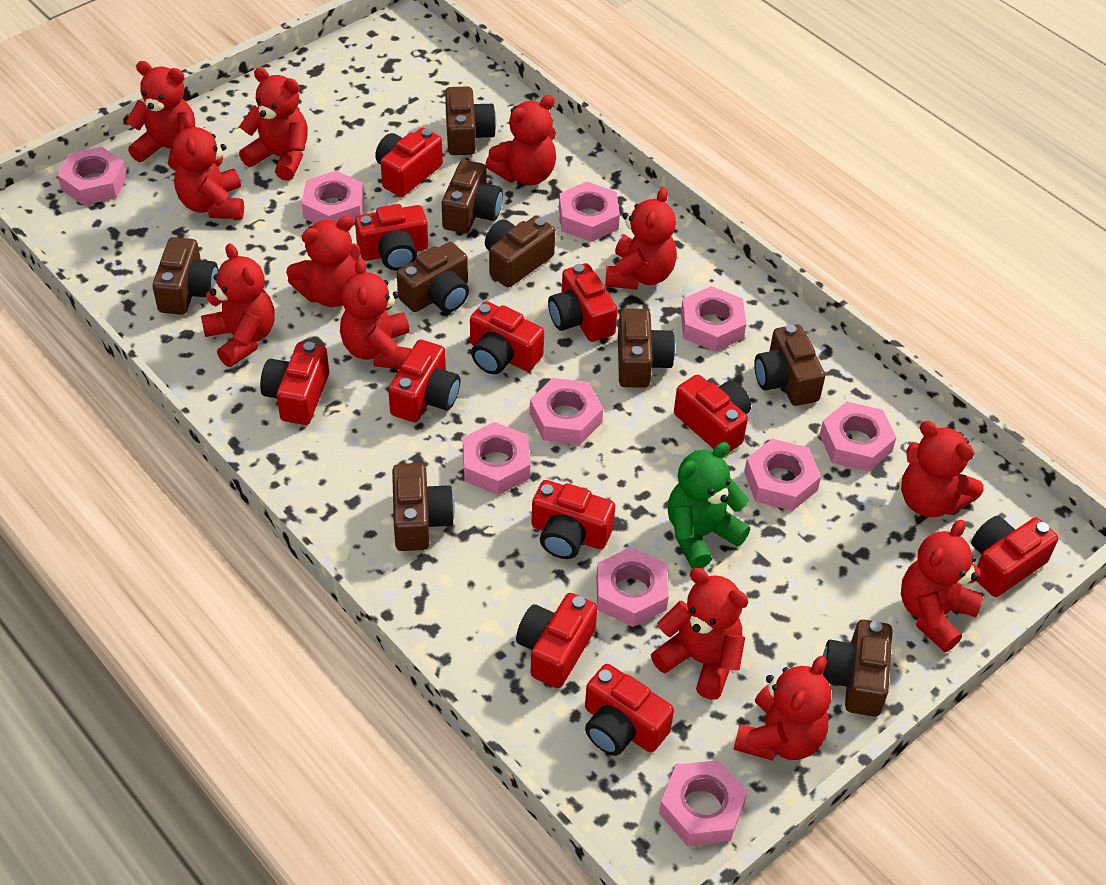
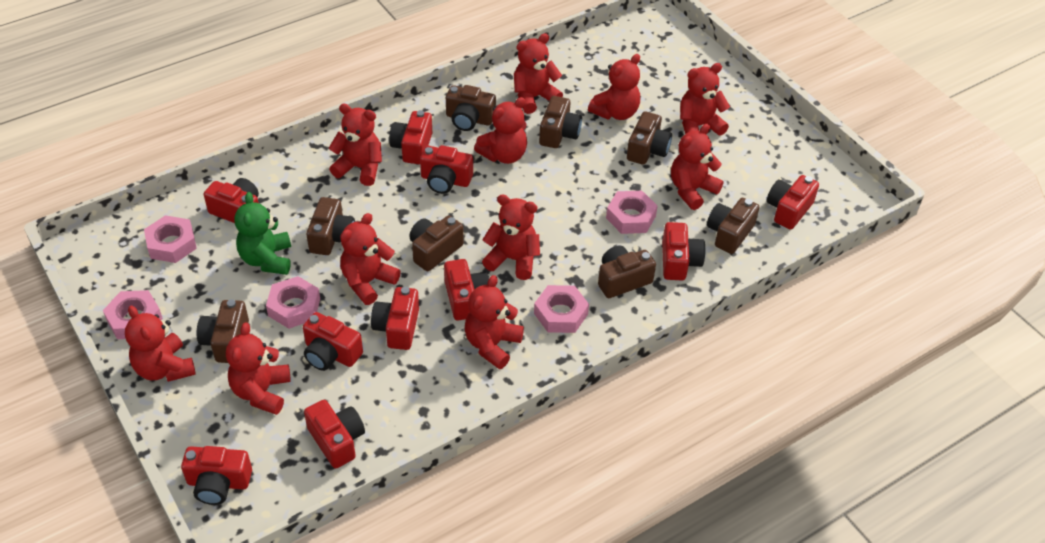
brown camera: [152,237,218,315] [392,463,455,551] [397,242,469,313] [442,160,503,233] [445,86,496,155] [485,216,555,288] [618,308,675,388] [754,324,825,406] [822,620,893,717] = 9 -> [197,299,249,363] [306,197,355,255] [409,216,464,271] [446,85,496,131] [539,96,582,148] [598,246,656,298] [627,111,672,165] [707,198,759,254] = 8
pink nut: [58,147,127,205] [302,171,364,223] [463,422,530,495] [530,378,603,445] [559,181,620,242] [596,547,669,627] [659,760,747,846] [681,286,746,352] [744,439,821,511] [820,401,896,472] = 10 -> [103,290,163,339] [144,215,197,263] [266,276,320,329] [534,285,589,333] [606,191,658,234] = 5
red camera: [260,342,329,425] [355,204,428,271] [375,128,443,197] [388,340,460,422] [470,301,544,374] [516,593,597,688] [531,480,615,559] [548,263,617,342] [585,664,674,756] [674,374,751,453] [971,516,1058,597] = 11 -> [181,446,252,505] [204,178,259,223] [303,312,363,371] [304,400,365,468] [371,287,419,350] [389,110,432,164] [420,145,473,194] [444,259,489,321] [662,222,706,281] [767,175,819,230] = 10
red teddy bear: [126,61,195,171] [172,114,244,219] [201,243,275,367] [239,68,308,181] [286,215,361,307] [340,258,411,369] [485,95,556,185] [605,187,677,290] [651,568,748,700] [733,656,831,761] [901,421,984,517] [901,520,984,652] = 12 -> [125,306,196,382] [226,323,290,415] [329,104,382,186] [340,213,401,305] [465,275,524,369] [474,97,527,164] [482,194,540,280] [514,33,563,114] [588,54,640,120] [671,124,724,210] [680,63,730,136] = 11

